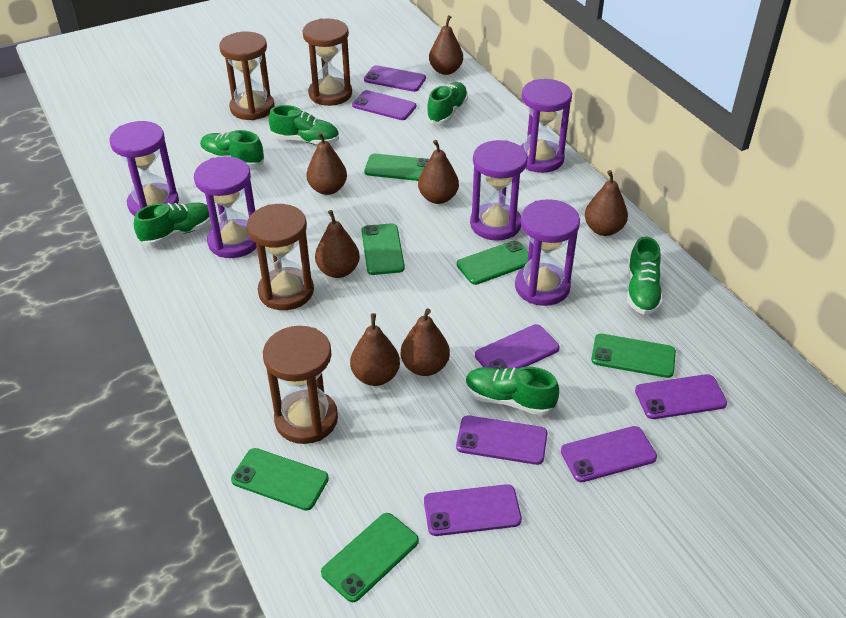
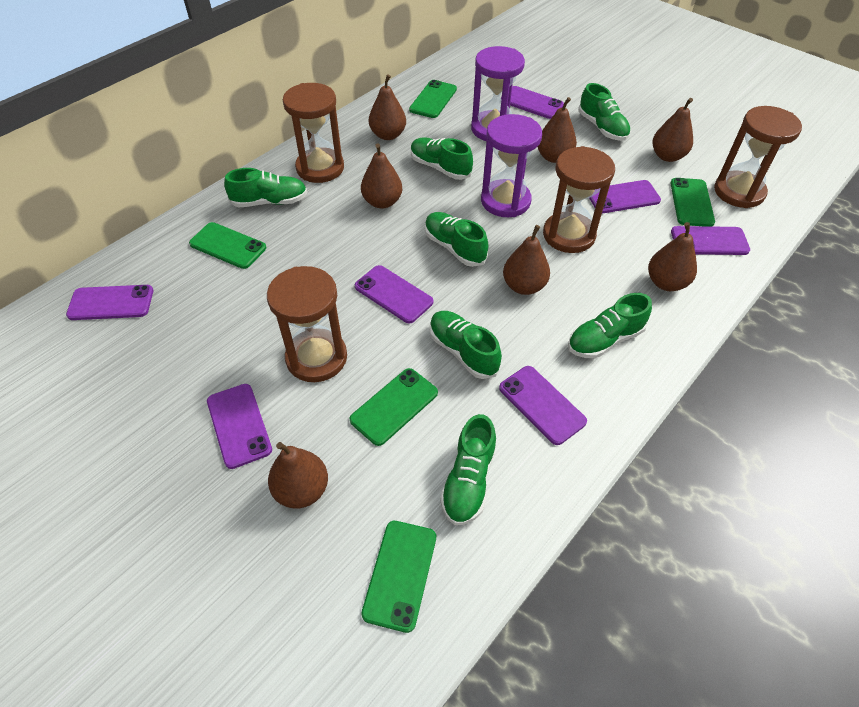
green phone: [231,448,329,511] [321,513,419,602] [361,223,405,275] [364,154,429,181] [457,240,528,285] [591,334,676,378] = 6 -> [189,222,266,269] [349,368,438,446] [361,521,436,633] [409,80,457,118] [670,178,715,227] = 5
green shoe: [134,203,211,246] [200,130,264,168] [269,105,339,145] [426,82,468,124] [466,367,559,416] [627,236,663,315] = 6 -> [224,168,307,208] [411,138,473,180] [425,212,488,267] [429,311,502,379] [440,414,496,525] [568,293,652,359] [578,83,631,141] = 7
purple hourglass: [110,121,179,216] [194,156,257,258] [470,140,528,241] [515,199,580,306] [520,79,572,173] = 5 -> [471,46,525,141] [481,114,542,217] = 2

